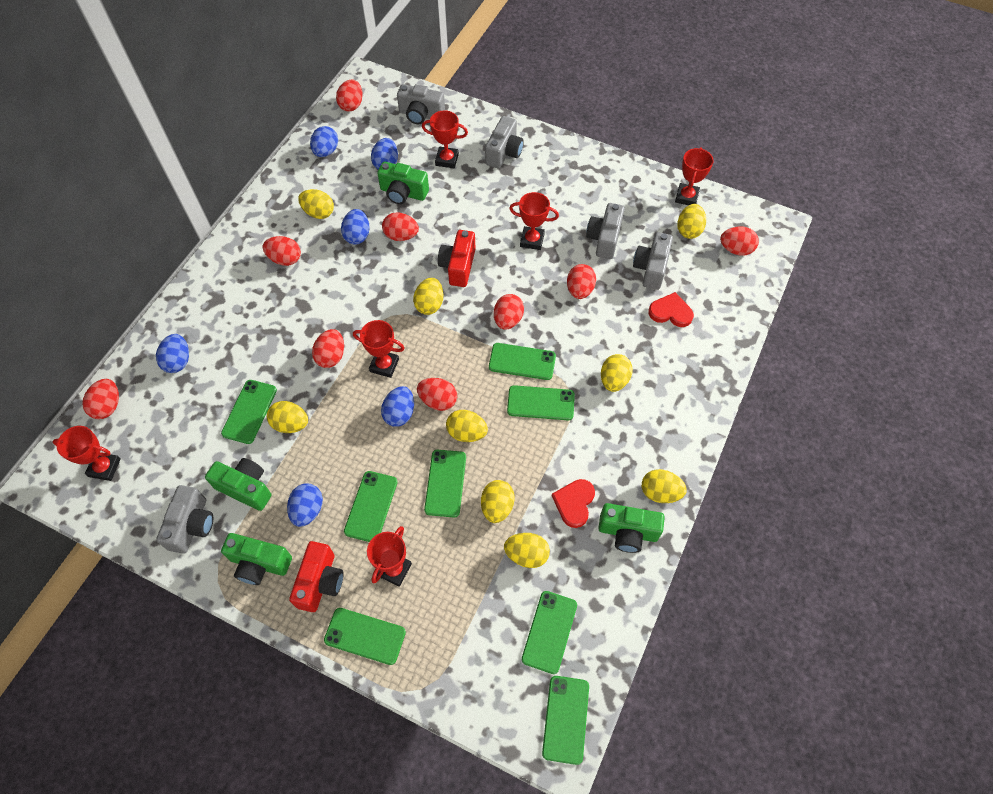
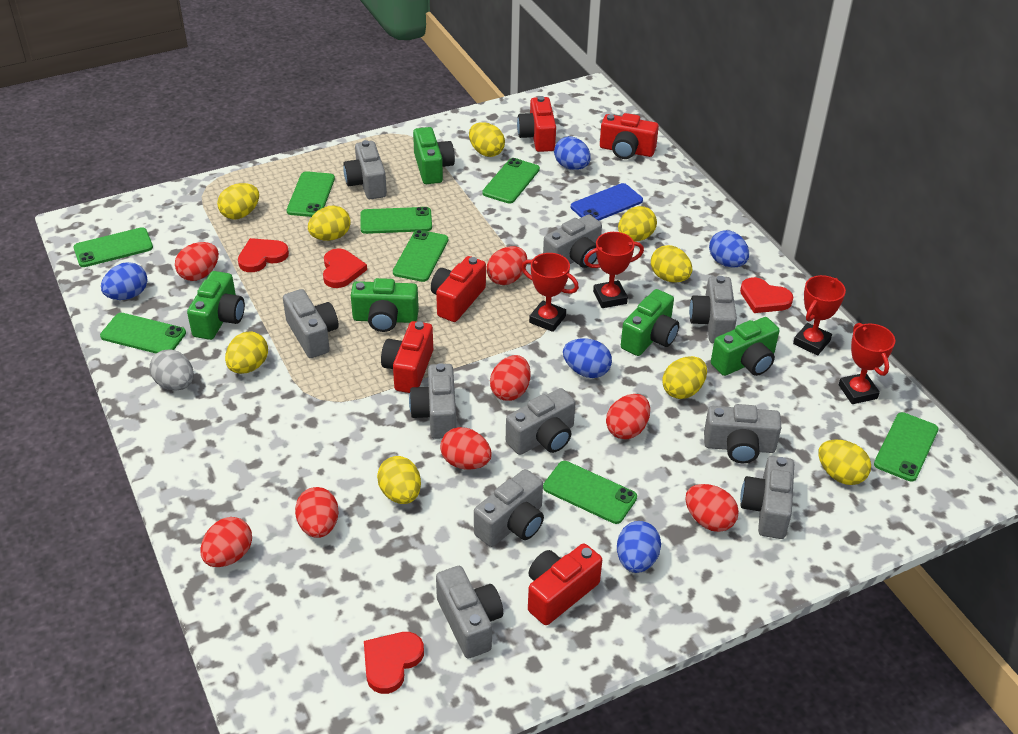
blue egg: [156,334,189,373] [287,483,323,527] [310,126,338,157] [341,209,370,245] [371,138,398,170] [381,386,414,427] = 6 -> [101,262,148,300] [554,136,591,170] [563,339,612,378] [617,521,661,573] [709,230,749,268] = 5
blue phone: none = 0 -> [571,183,643,221] = 1
green camera: [205,458,271,511] [221,533,292,585] [377,162,429,204] [598,503,665,553] = 4 -> [187,271,245,340] [351,278,419,332] [413,127,455,184] [621,289,679,356] [711,317,780,376] = 5
grey camera: [156,485,213,554] [397,84,445,124] [485,116,524,168] [586,203,625,259] [633,232,673,290] = 5 -> [283,289,338,358] [343,140,387,199] [409,363,456,439] [436,566,503,658] [474,469,544,547] [506,388,576,455] [543,214,602,268] [689,276,737,344] [704,404,781,463] [740,456,794,539] = 10
grey egg: none = 0 -> [150,349,194,391] = 1
red camera: [289,541,344,612] [438,230,476,287] = 2 -> [381,321,433,393] [431,256,486,322] [517,96,556,152] [528,543,602,625] [600,113,659,159] = 5
red egg: [82,379,119,419] [263,236,301,266] [312,329,344,368] [336,80,363,112] [382,212,419,241] [417,378,457,411] [494,294,524,330] [567,264,596,299] [720,227,759,256] = 9 -> [175,242,219,281] [200,517,252,567] [295,487,339,538] [440,427,492,470] [487,246,527,285] [490,355,531,401] [606,394,650,439] [685,484,739,532] = 8
red heart: [552,479,595,528] [648,292,694,327] = 2 -> [238,238,289,272] [323,248,367,288] [364,632,424,694] [740,277,793,313] = 4
red trophy: [52,426,121,481] [353,320,404,378] [367,526,412,587] [422,110,468,168] [509,192,559,250] [675,147,714,205] = 6 -> [521,253,579,332] [584,232,644,308] [793,275,846,356] [839,323,895,404] = 4

